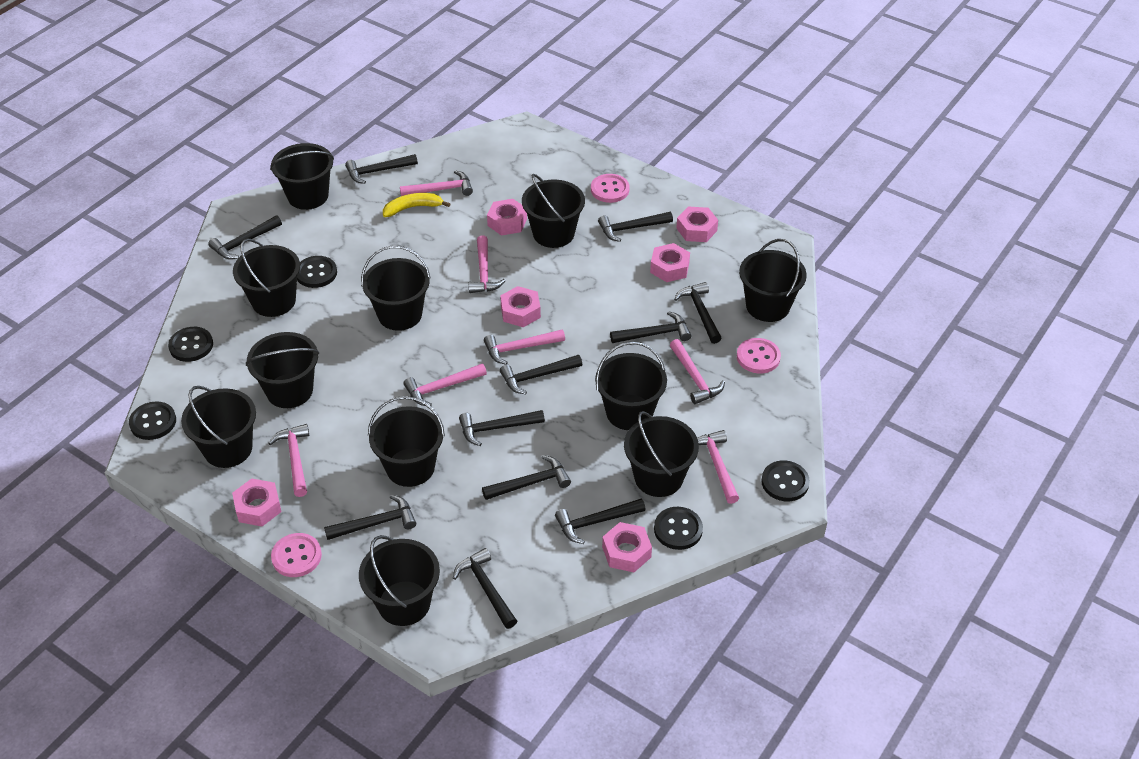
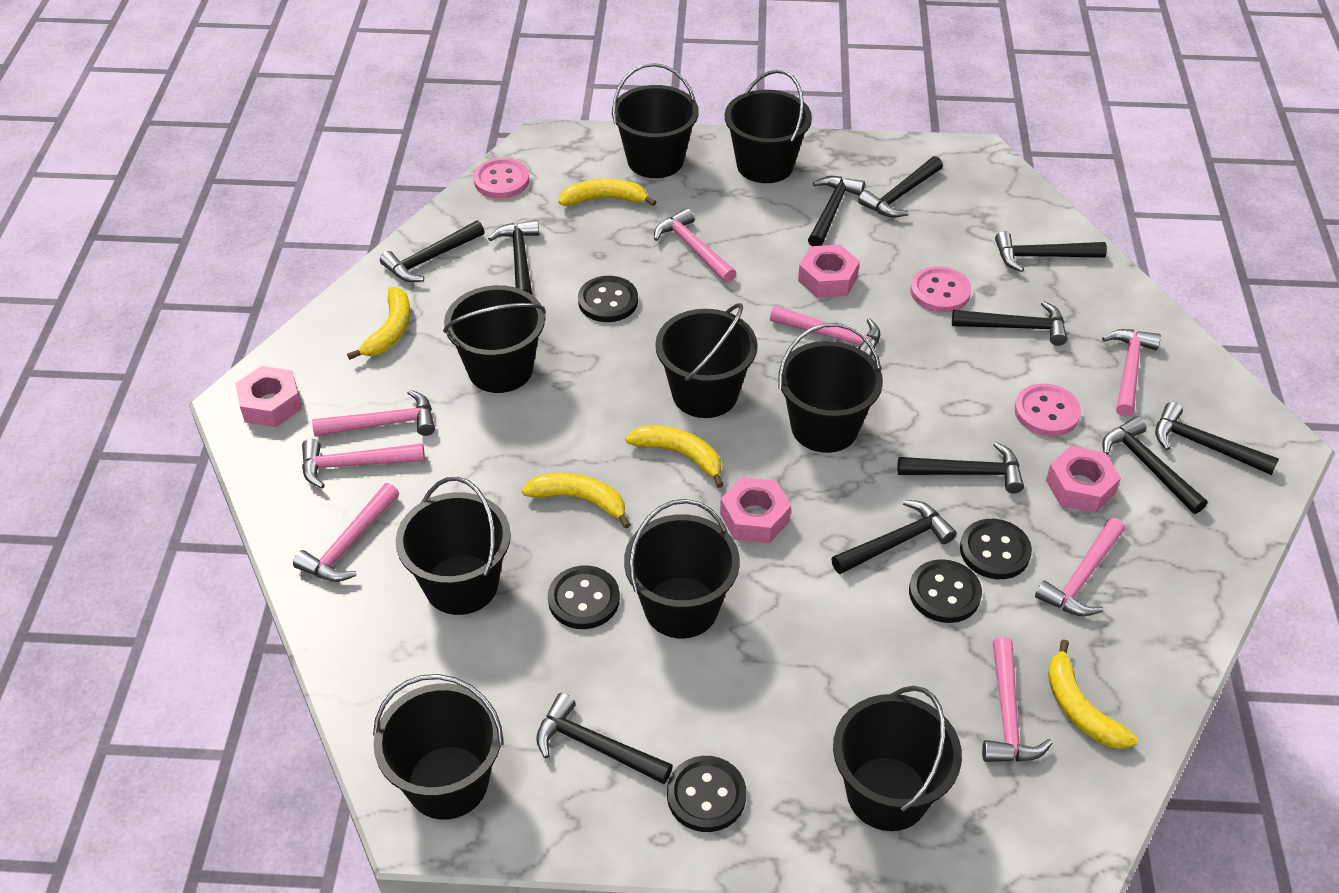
black bucket: [181,386,256,468] [233,239,300,317] [246,332,319,408] [270,143,334,210] [359,535,440,626] [361,246,431,331] [368,396,445,487] [522,174,585,248] [595,341,667,430] [624,411,699,497] [739,239,807,322] = 11 -> [373,674,504,820] [396,477,511,615] [443,285,546,393] [612,63,699,178] [624,499,740,638] [655,303,757,418] [725,69,812,183] [778,323,883,453] [833,686,962,831] = 9
pink hammer: [268,424,309,497] [400,170,473,196] [403,363,487,406] [469,235,506,293] [484,329,565,365] [670,339,725,404] [697,430,739,504] = 7 -> [293,483,399,582] [302,439,425,489] [312,390,435,437] [654,208,736,283] [770,305,880,357] [982,637,1053,762] [1035,518,1125,616] [1102,329,1161,417] = 8
pink nut: [232,478,281,526] [487,199,527,236] [500,286,541,327] [602,522,652,572] [650,243,690,282] [676,206,718,242] = 6 -> [235,366,302,427] [720,477,791,544] [798,245,860,298] [1046,446,1121,513] = 4
yellow banana: [383,193,450,217] = 1 -> [347,287,410,360] [522,473,631,529] [558,179,656,206] [625,425,724,488] [1048,639,1138,749] = 5

